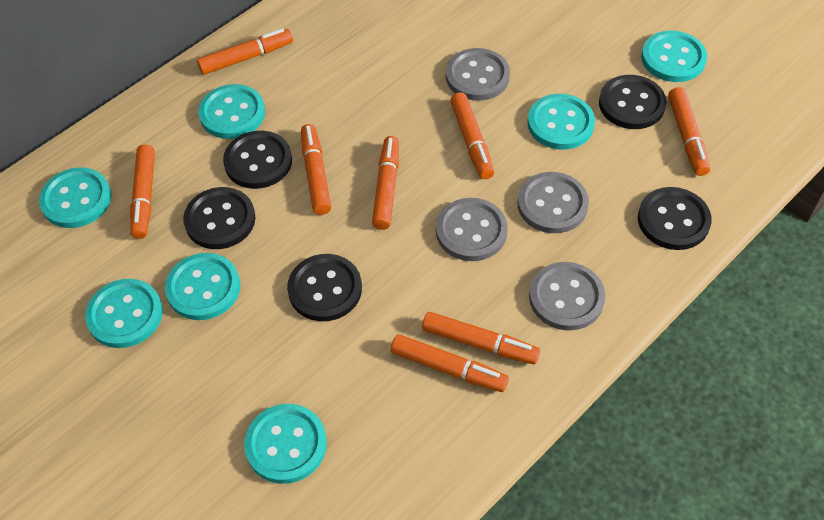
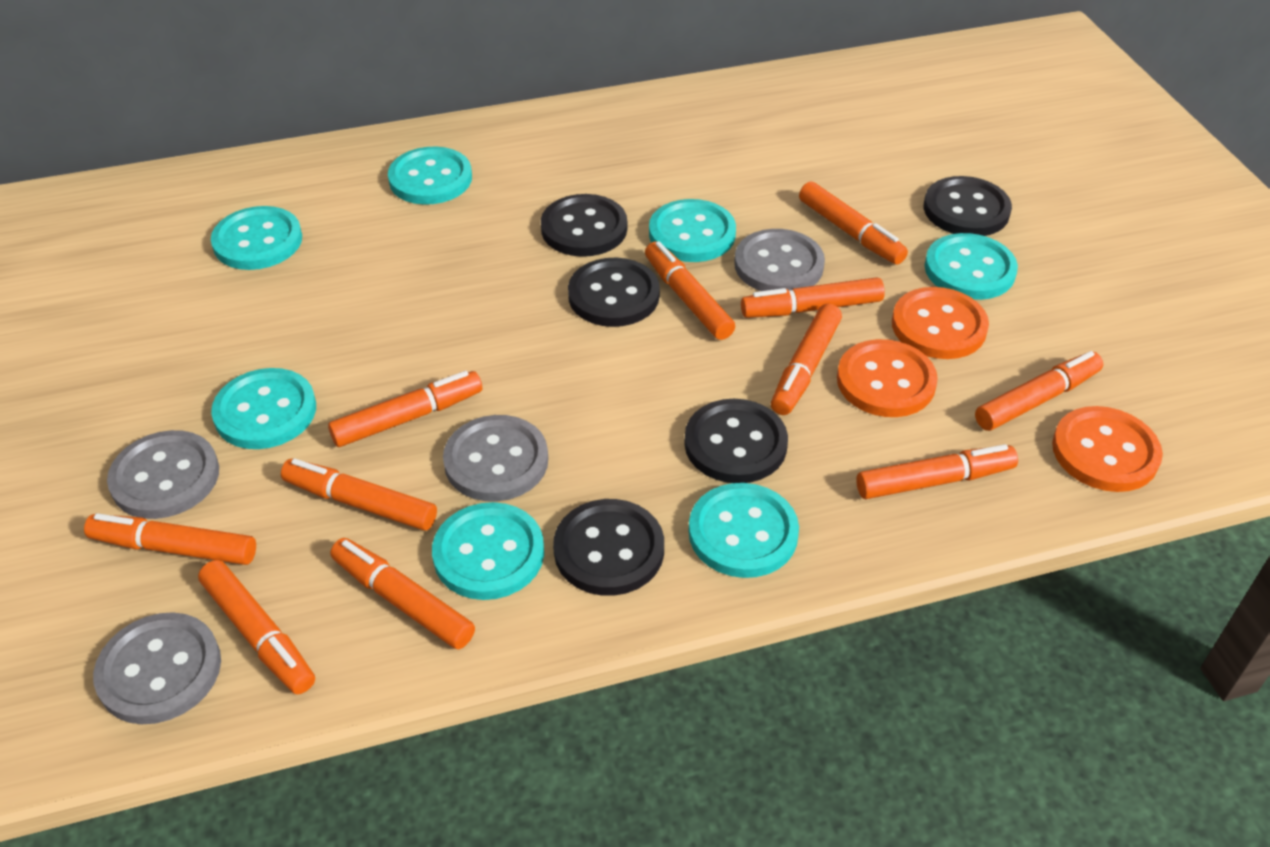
orange button: none = 0 -> [837,339,938,417] [892,287,989,359] [1052,406,1163,492] = 3
orange marker: [130,145,155,239] [197,28,293,75] [301,124,331,215] [372,136,399,230] [391,334,509,392] [422,312,540,364] [450,92,494,179] [668,87,710,176] = 8 -> [84,513,256,565] [198,560,315,694] [281,458,437,531] [328,371,482,447] [330,538,475,649] [645,241,735,340] [741,277,885,318] [771,304,842,415] [799,181,908,265] [856,444,1018,499] [975,351,1103,431] = 11

